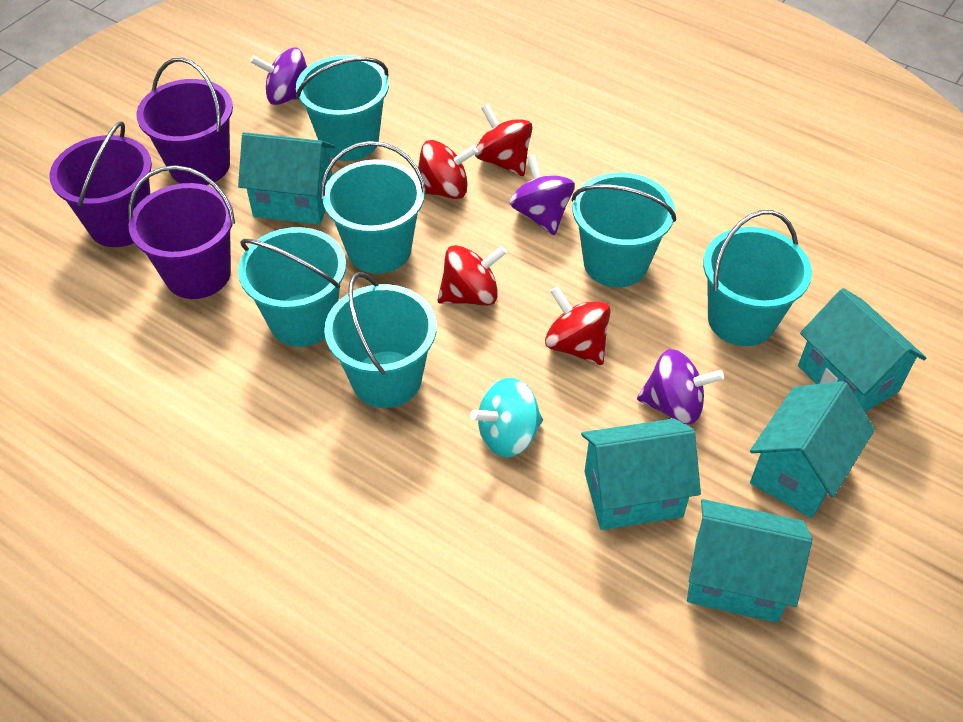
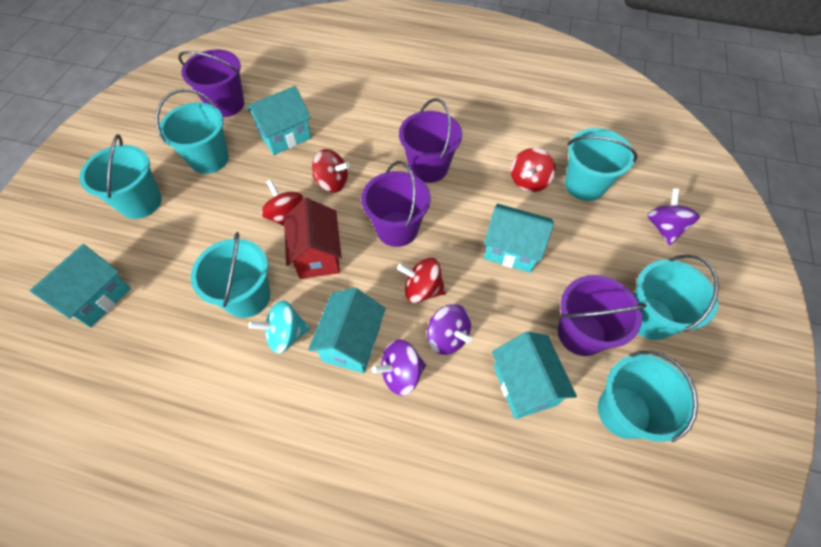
purple bucket: [49,121,152,247] [128,165,235,299] [136,58,233,185] = 3 -> [178,49,244,117] [361,161,431,247] [399,98,462,183] [558,275,647,356] = 4
red house: none = 0 -> [284,198,341,279] = 1

